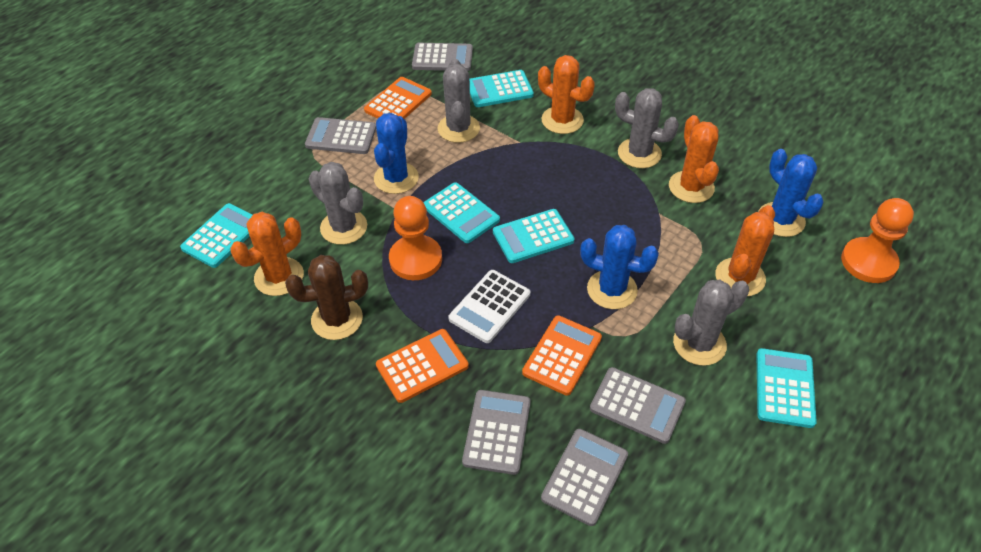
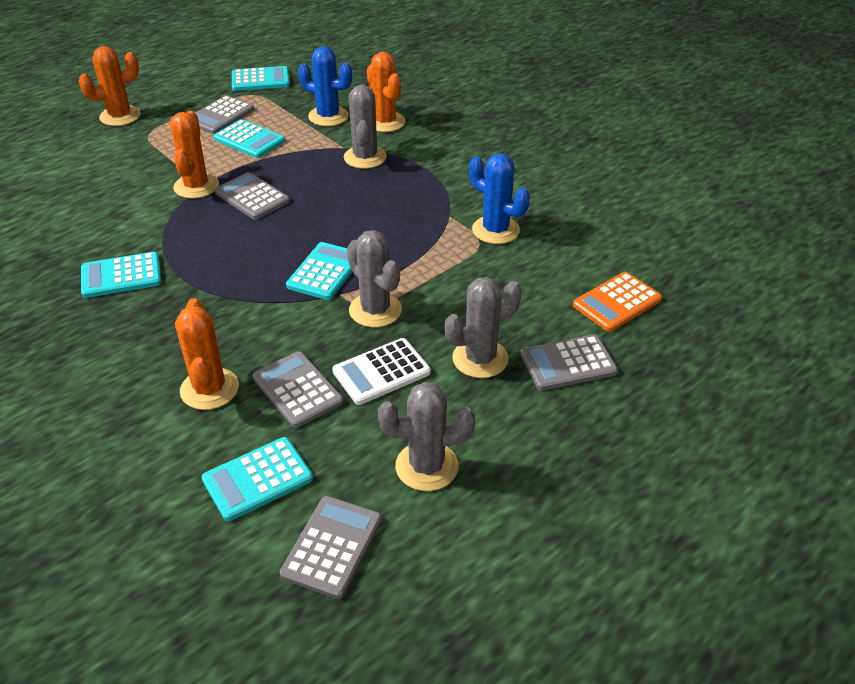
blue cactus: [374,113,419,194] [580,225,659,309] [758,149,824,237] = 3 -> [298,46,352,126] [469,154,530,244] = 2
brown cactus: [285,255,368,340] = 1 -> none = 0
orange calculator: [364,77,432,119] [376,329,469,403] [522,315,602,396] = 3 -> [573,272,662,332] = 1
orange pawn: [389,196,442,280] [841,198,914,283] = 2 -> none = 0

